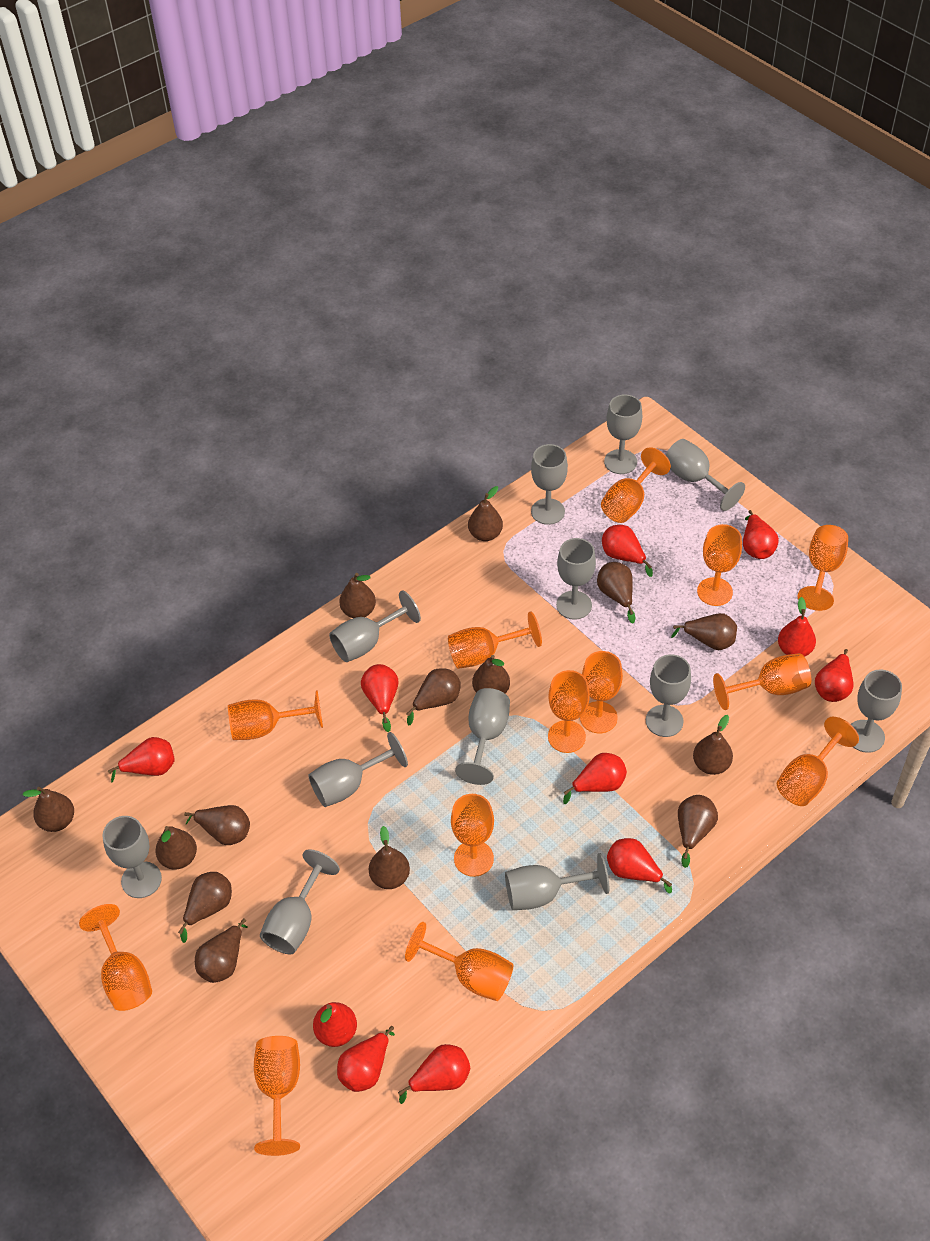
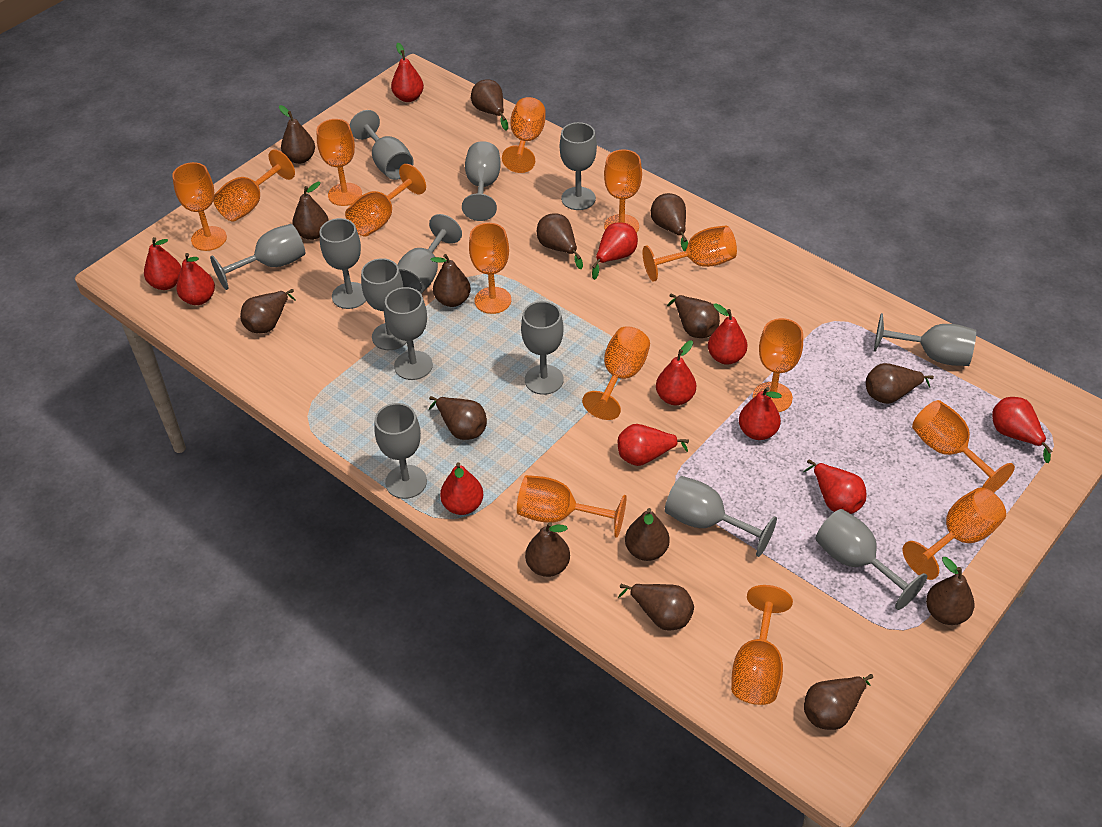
brown pear: [22,787,74,832] [155,826,197,870] [178,872,232,943] [184,805,250,845] [195,918,248,983] [339,573,376,618] [369,826,410,889] [407,668,461,725] [468,486,503,541] [472,655,510,694] [597,562,635,623] [671,613,737,650] [678,795,718,868] [693,715,733,775] = 14 -> [240,289,296,333] [279,105,315,164] [292,182,329,240] [429,396,487,440] [430,254,471,307] [471,80,508,131] [525,522,570,577] [537,213,583,269] [618,584,694,631] [625,508,670,561] [651,193,688,251] [667,293,720,338] [804,674,873,730] [866,363,934,404] [926,557,974,625] = 15
grey goblet: [102,816,162,898] [260,849,340,954] [308,732,408,807] [329,590,421,662] [455,688,510,785] [505,853,609,910] [531,444,568,525] [556,538,596,620] [604,394,642,474] [646,654,691,737] [666,439,745,511] [851,669,902,753] = 12 -> [210,224,305,290] [320,218,366,309] [350,110,414,180] [361,258,407,350] [374,403,427,499] [385,287,433,380] [397,214,462,294] [462,141,501,221] [521,301,564,395] [560,122,597,210] [665,476,777,557] [816,509,927,610] [874,313,976,366] = 13
orange goblet: [79,904,152,1011] [228,690,323,740] [254,1036,300,1156] [405,922,513,1001] [448,612,542,669] [451,794,494,877] [548,670,590,753] [580,651,623,733] [601,447,671,523] [697,524,742,606] [713,653,811,710] [777,717,859,806] [798,525,848,611] = 13 -> [172,162,227,251] [213,149,295,222] [316,119,362,206] [345,164,426,236] [469,223,511,314] [502,97,545,173] [517,475,627,538] [582,326,650,420] [604,149,642,233] [643,225,737,282] [731,585,793,705] [753,318,803,412] [903,487,1006,580] [912,400,1015,493] = 14

